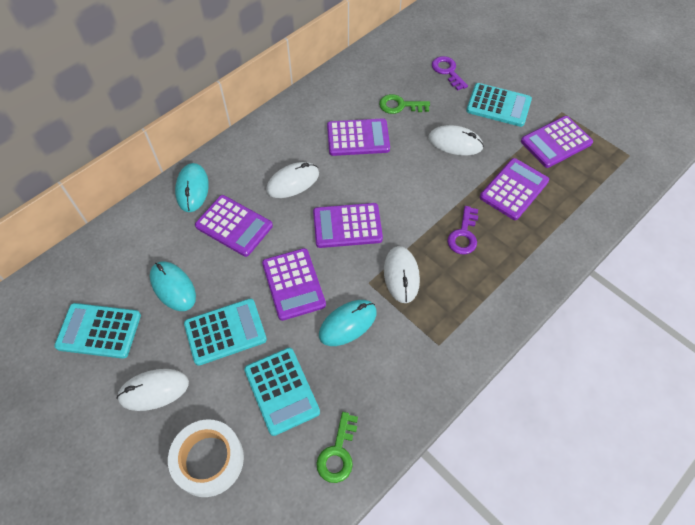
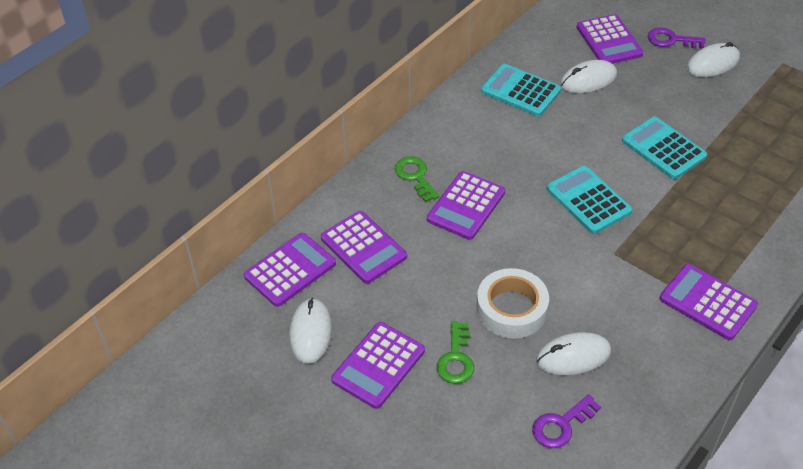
turquoise calculator: [54,303,141,359] [184,298,267,366] [244,348,320,436] [466,83,532,127] = 4 -> [481,64,561,116] [547,166,632,234] [622,117,707,179] = 3
turquoise mouse: [150,261,196,311] [175,163,209,212] [319,300,377,346] = 3 -> none = 0

